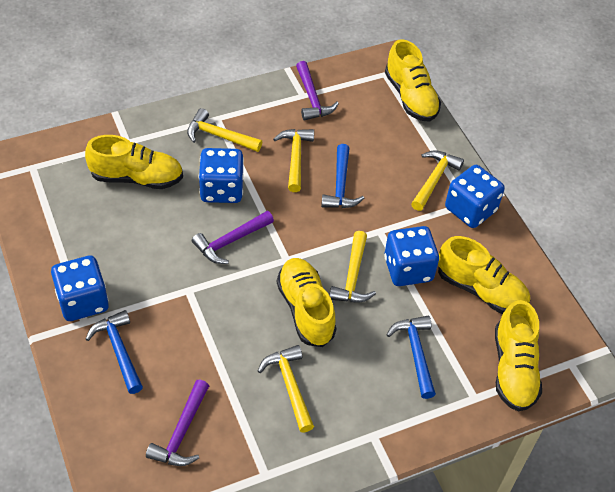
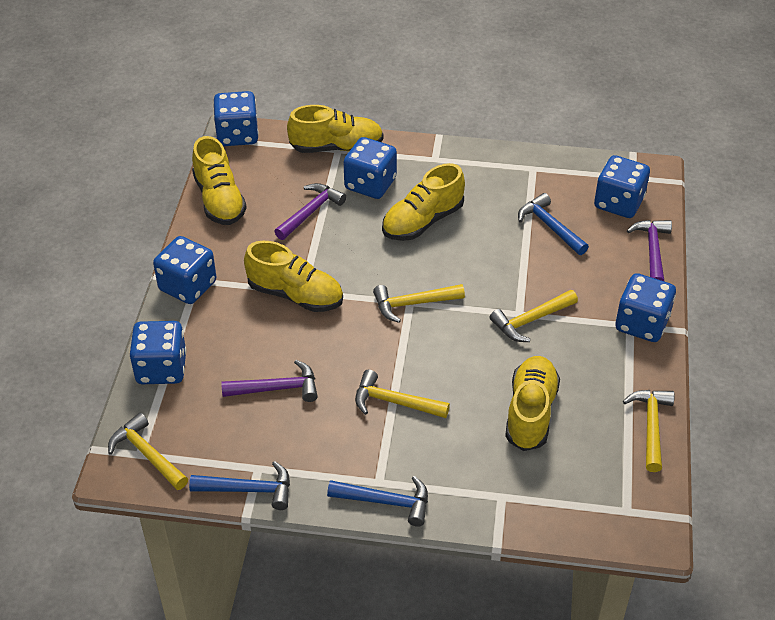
blue dice: [51,255,109,321] [199,148,244,203] [384,226,439,286] [445,165,505,228] = 4 -> [130,321,187,384] [153,236,216,304] [213,91,259,146] [344,137,397,199] [594,155,650,218] [615,273,676,342] = 6

